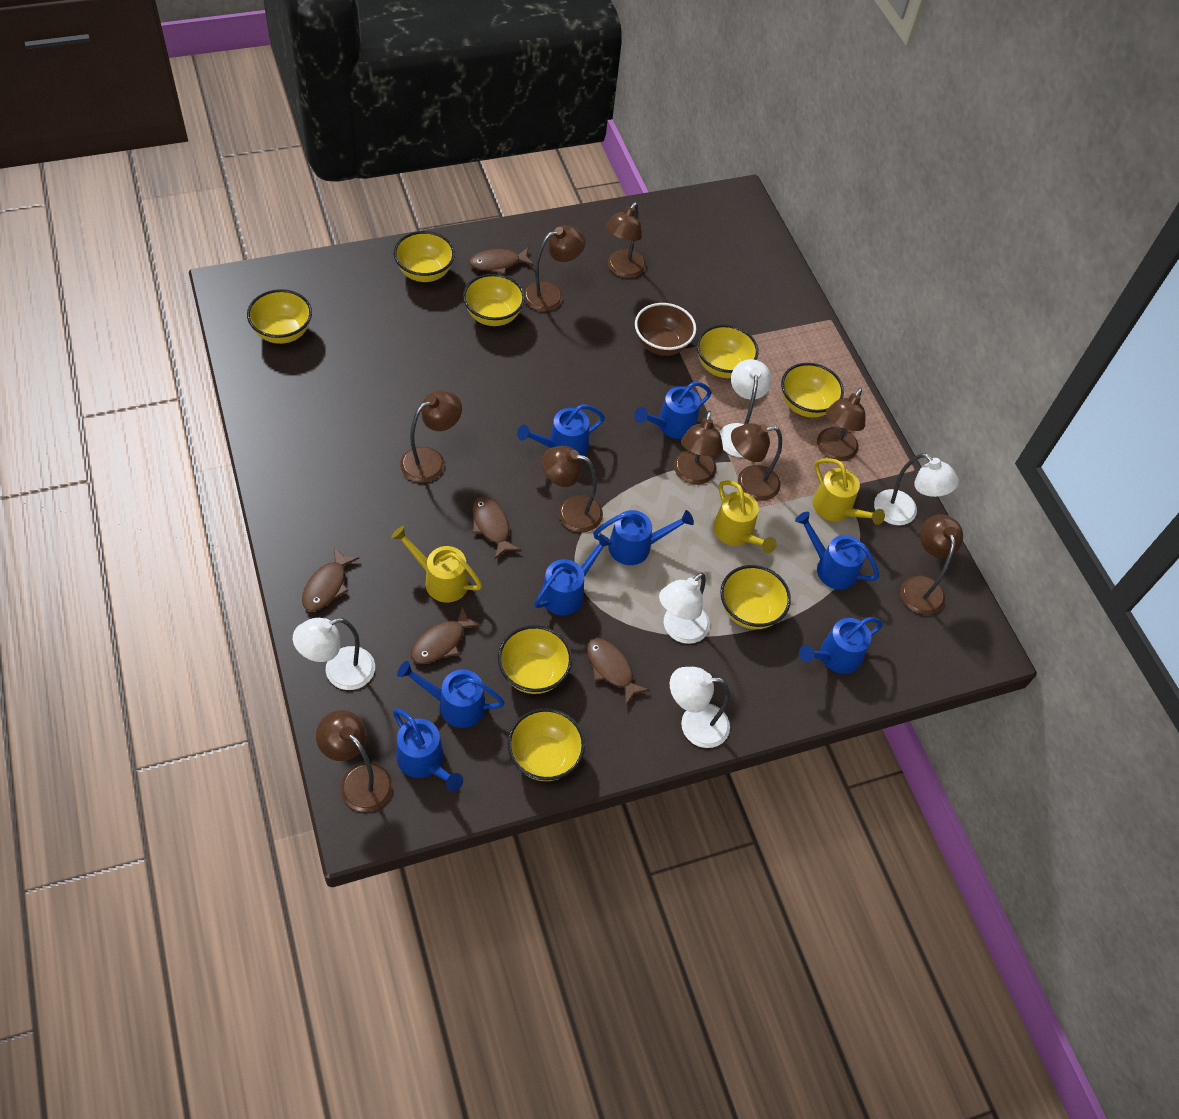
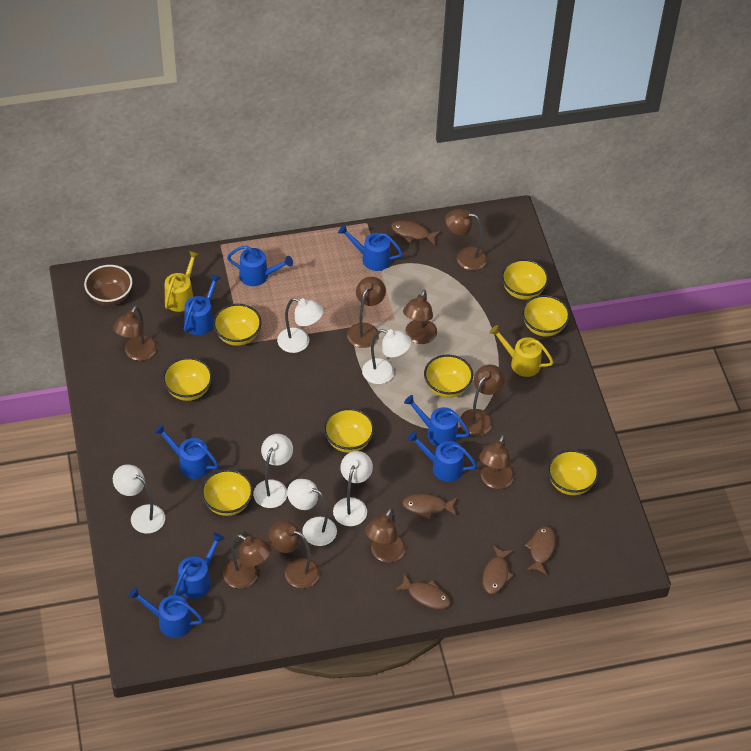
white lamp: [293,618,375,690] [659,572,710,644] [670,667,730,748] [719,359,772,457] [874,453,959,525] = 5 -> [113,465,165,534] [253,434,293,508] [277,298,323,353] [287,479,337,546] [333,451,373,526] [362,329,411,384] = 6
yellow watering can: [391,526,482,602] [713,481,777,553] [812,458,885,525] = 3 -> [165,251,200,312] [489,325,553,377] = 2

